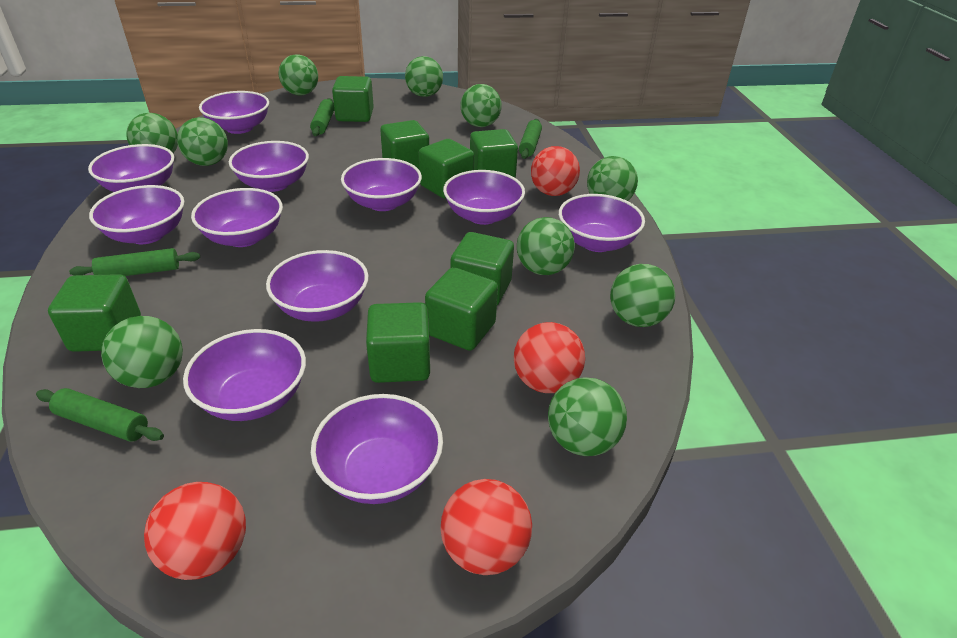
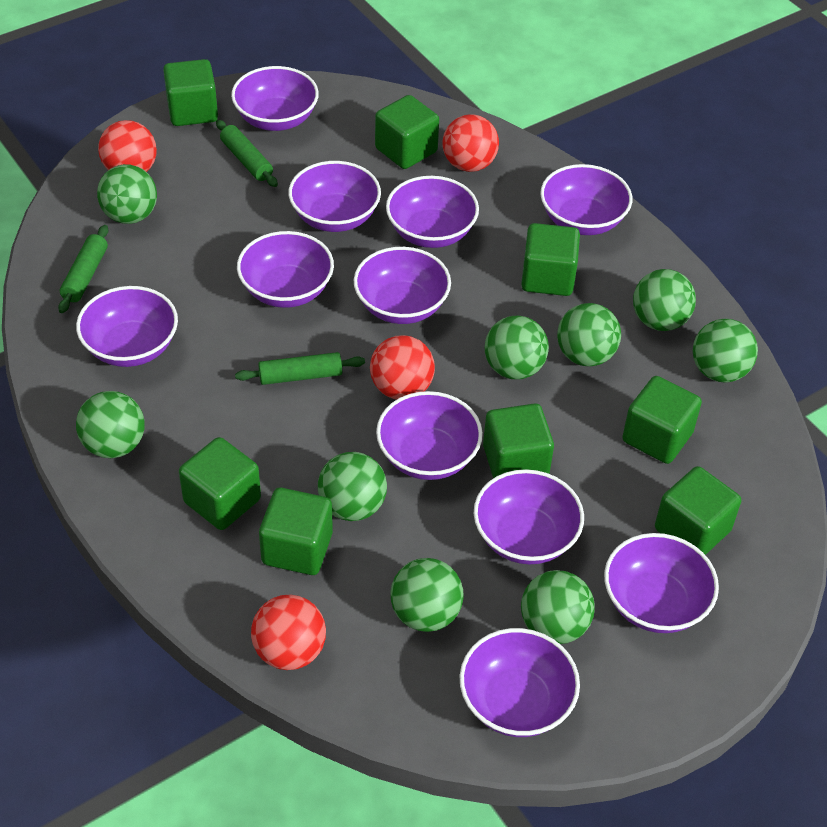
green ball: [101,316,183,388] [126,113,178,153] [177,117,228,166] [278,54,318,95] [405,56,443,97] [460,84,502,127] [517,217,575,275] [548,377,627,456] [587,156,638,201] [610,264,675,327] = 10 -> [76,391,145,458] [97,164,157,224] [318,452,387,521] [390,558,464,632] [484,316,549,379] [521,570,595,644] [557,303,621,366] [633,269,696,331] [693,319,758,383] = 9
green rolling pin: [36,388,164,442] [69,248,200,276] [310,98,334,136] [519,119,542,159] = 4 -> [58,225,108,313] [216,120,278,187] [235,352,365,385] = 3

